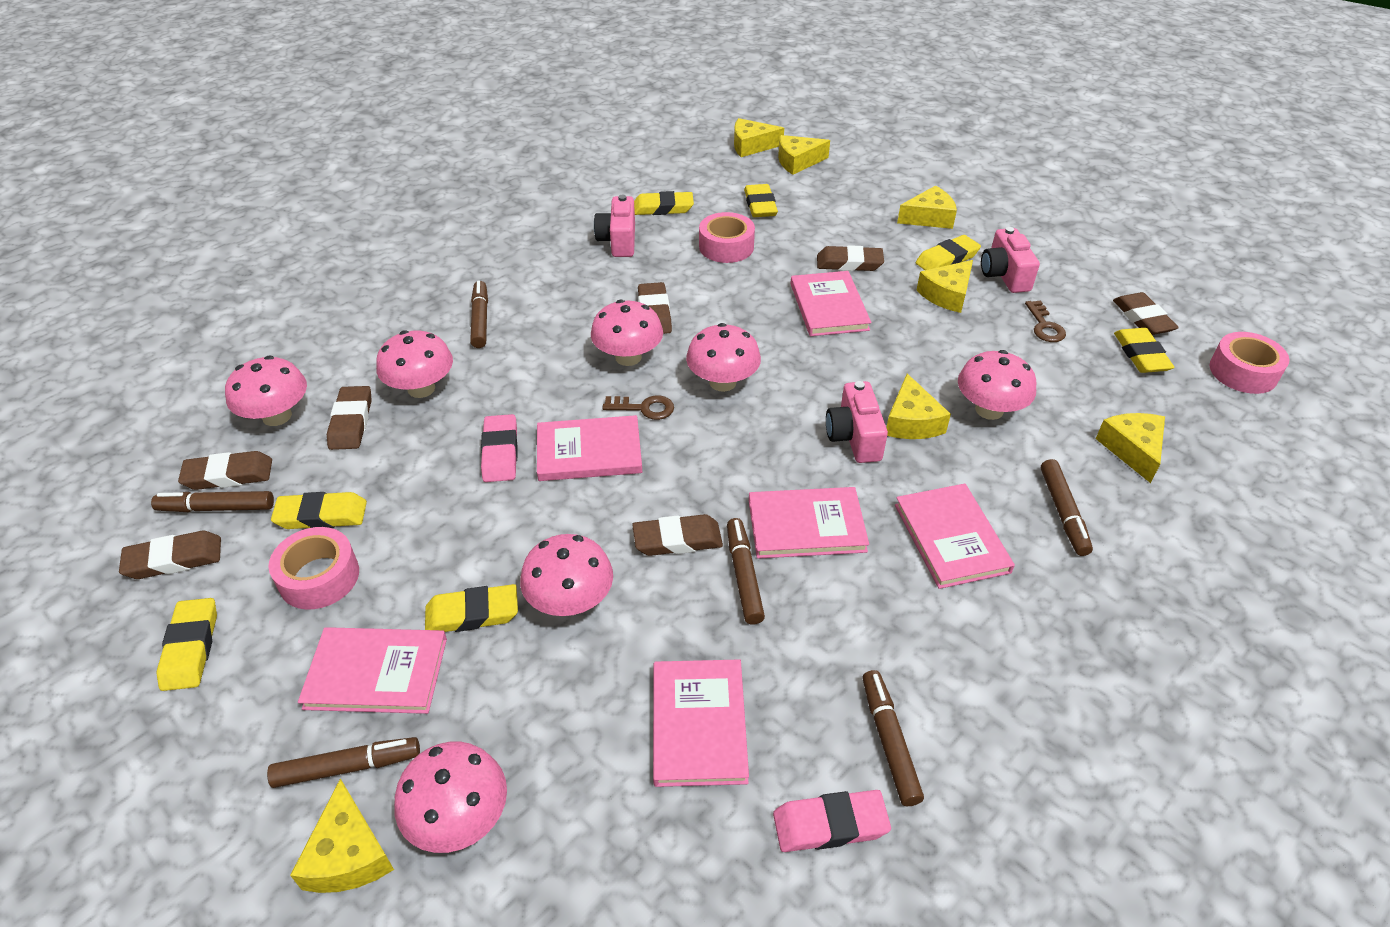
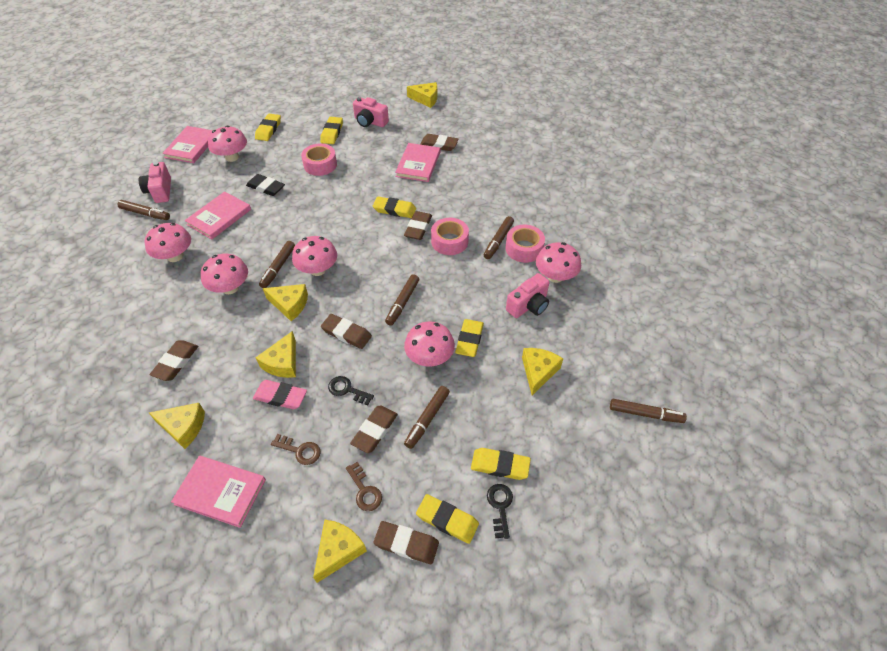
black eraser: none = 0 -> [246,174,285,196] = 1
black key: none = 0 -> [328,376,374,405] [487,484,513,539] = 2
brown eraser: [119,531,221,579] [178,451,272,490] [327,386,372,450] [632,514,723,556] [638,282,672,334] [817,245,884,271] [1113,292,1179,335] = 7 -> [149,340,198,381] [321,314,372,349] [350,405,398,453] [373,521,439,564] [404,211,432,240] [420,134,458,151] = 6
pink book: [298,627,447,714] [537,415,642,481] [653,659,749,787] [749,487,869,559] [790,271,871,336] [895,484,1015,589] = 6 -> [162,126,213,163] [171,456,266,528] [185,191,251,239] [395,143,440,182] = 4
pink eraser: [481,414,518,482] [773,790,891,852] = 2 -> [253,380,307,409] = 1
pink mushroom: [225,356,307,426] [376,330,453,398] [394,741,507,853] [520,534,613,616] [591,300,663,366] [686,323,761,392] [958,350,1036,420] = 7 -> [144,223,191,262] [201,254,248,294] [208,125,247,162] [292,236,337,276] [404,322,455,367] [536,242,581,283] = 6
yellow cheese: [290,778,394,893] [734,118,784,157] [778,135,830,175] [886,374,951,439] [897,185,957,229] [916,260,973,313] [1096,413,1165,483] = 7 -> [149,403,205,449] [256,331,296,378] [263,284,308,321] [313,520,367,583] [407,82,437,108] [522,348,563,395] = 6
yellow eraser: [157,598,217,691] [271,492,367,529] [425,584,518,632] [634,191,694,215] [744,184,778,217] [916,235,981,270] [1114,328,1175,373] = 7 -> [255,114,281,141] [320,117,343,144] [373,197,416,218] [416,494,479,544] [455,319,484,357] [471,448,531,480] = 6

